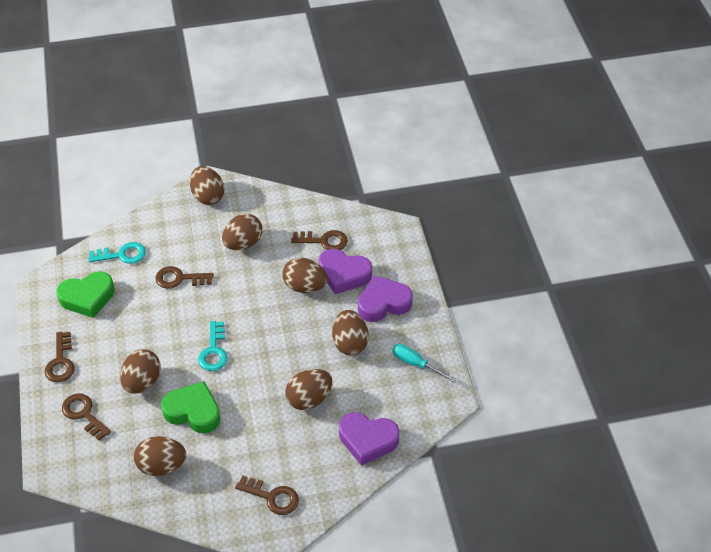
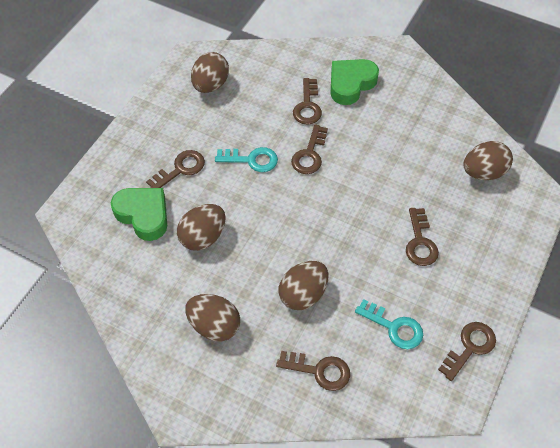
brown egg: [120,349,161,394] [134,436,186,476] [190,166,224,205] [222,214,262,250] [282,258,327,293] [285,369,332,410] [332,310,369,355] = 7 -> [177,204,226,251] [185,294,240,341] [191,52,229,93] [279,261,328,310] [464,141,513,180] = 5
brown key: [45,332,75,382] [62,394,111,441] [155,266,214,289] [235,475,299,515] [291,230,348,250] = 5 -> [146,150,205,188] [276,351,350,391] [291,124,328,174] [293,78,322,125] [406,208,439,266] [438,322,496,381] = 6
purple heart: [319,249,372,294] [339,412,399,466] [358,275,413,322] = 3 -> none = 0
turquoise screwdriver: [392,344,457,383] = 1 -> none = 0

